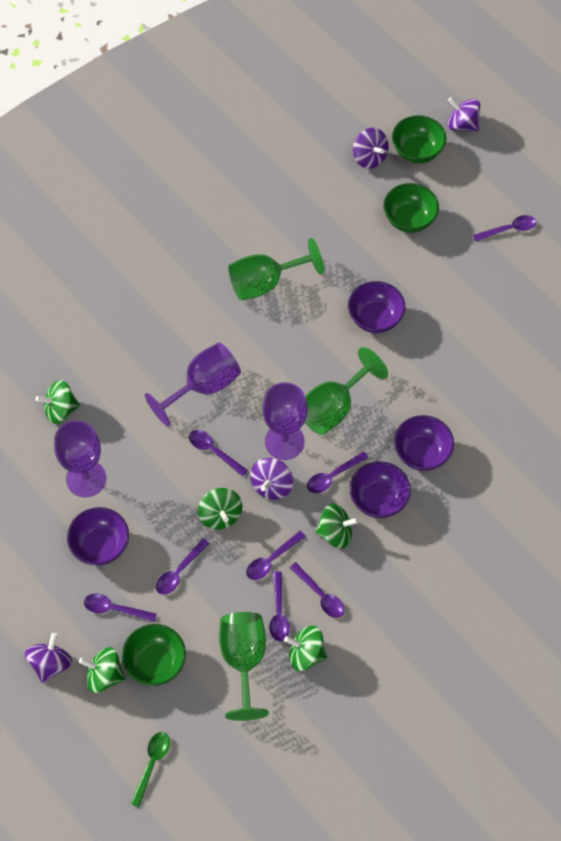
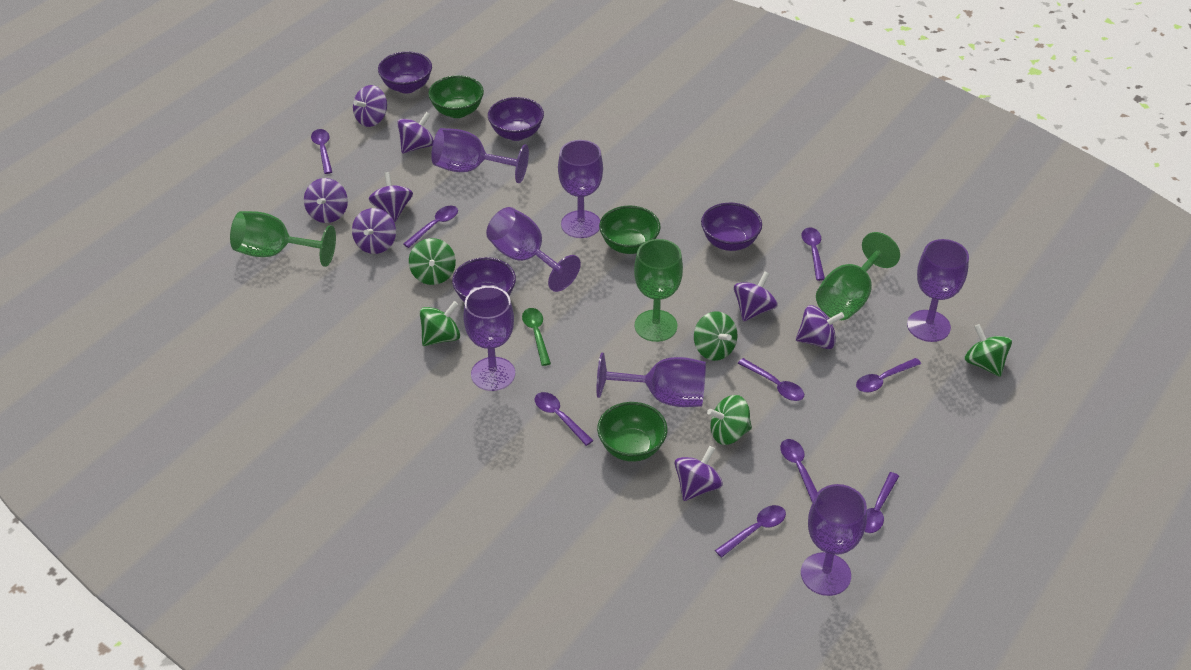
purple goblet: [54,420,106,497] [145,342,241,426] [262,382,307,460] = 3 -> [431,128,529,183] [463,286,515,391] [486,207,581,292] [558,140,603,238] [597,353,706,407] [801,484,867,596] [907,239,969,342] = 7
purple spinning top: [25,633,72,683] [250,458,293,500] [353,128,389,169] [447,97,480,131] = 4 -> [304,178,348,223] [352,208,396,254] [353,85,387,127] [368,172,413,222] [397,112,434,154] [675,446,723,501] [734,271,778,322] [796,305,844,349] = 8
purple spoon: [84,594,157,622] [156,538,210,595] [189,430,248,476] [246,531,306,580] [269,571,290,641] [289,562,345,618] [307,452,368,493] [473,215,536,242] = 8 -> [311,129,332,174] [403,206,458,248] [535,392,593,446] [715,505,786,557] [738,358,804,401] [780,439,818,503] [801,227,825,281] [856,358,921,392] [864,472,899,533] = 9

